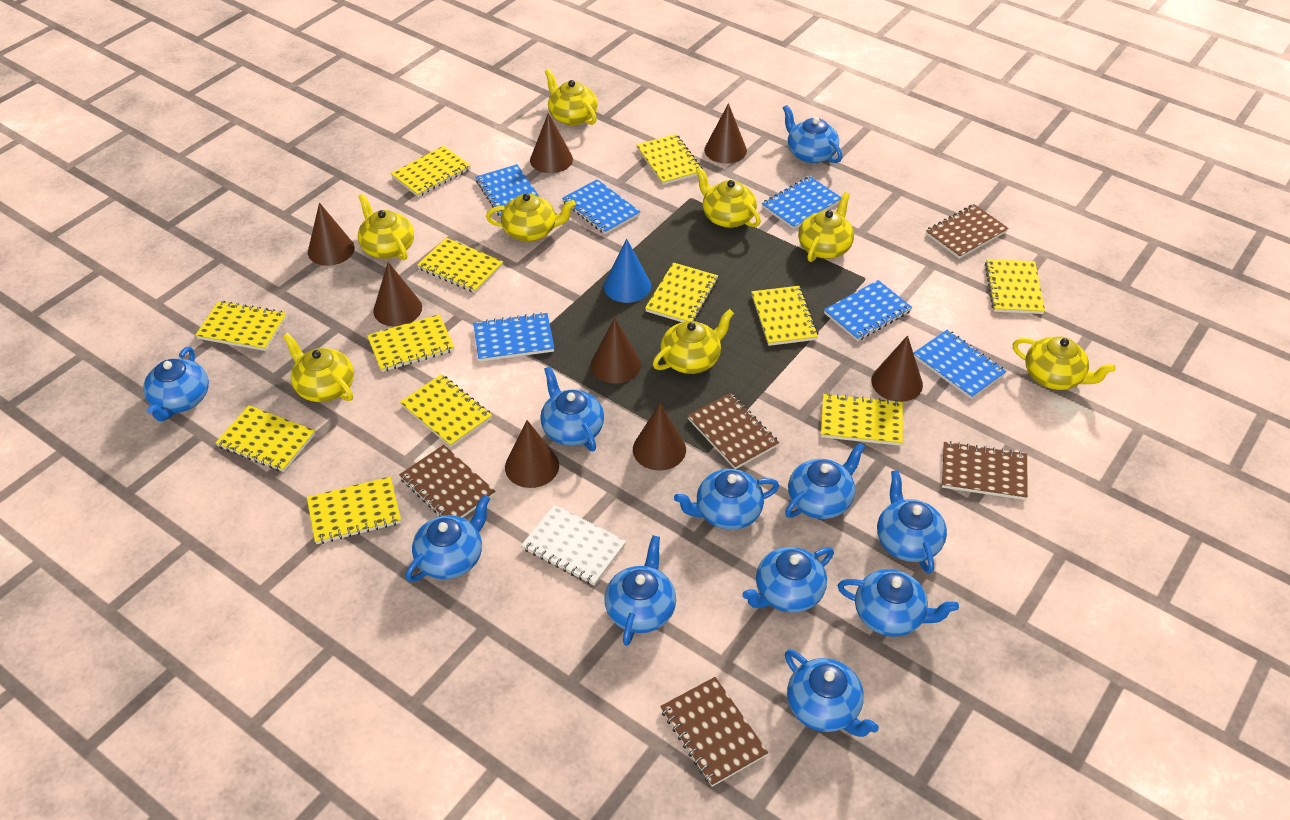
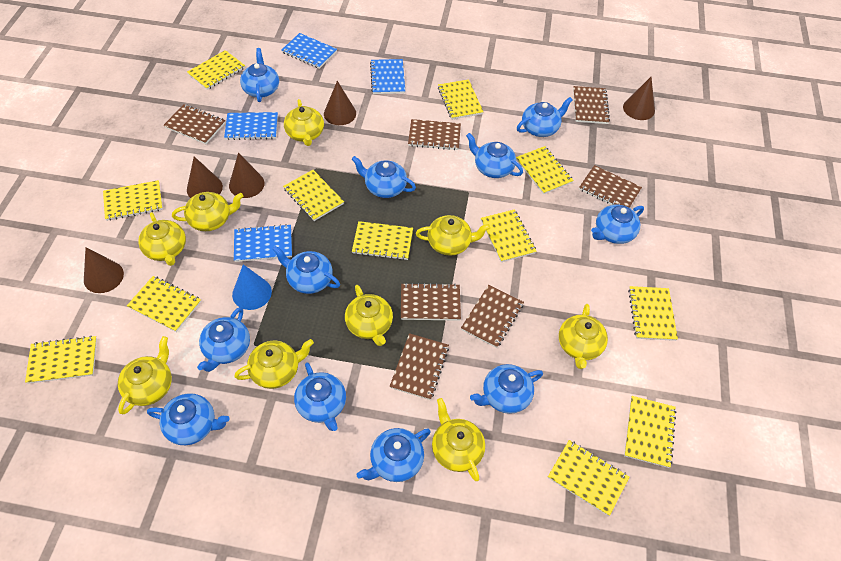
blue notebook: [473,312,555,362] [476,164,540,217] [562,179,641,234] [762,176,842,229] [824,280,913,341] [914,330,1006,399] = 6 -> [224,112,278,140] [234,224,292,262] [282,33,337,69] [370,59,405,94] = 4
brown cone: [308,203,355,266] [373,262,422,326] [505,420,559,488] [530,113,573,173] [591,318,641,384] [633,403,686,470] [704,103,747,164] [871,335,923,402] = 8 -> [84,247,124,293] [187,156,223,198] [229,152,265,198] [324,81,356,125] [623,77,655,120] = 5
brown notebook: [399,445,496,518] [660,677,768,787] [687,393,779,469] [926,204,1009,259] [942,441,1028,500] = 5 -> [163,104,226,144] [390,333,449,400] [401,283,461,321] [408,119,461,150] [461,285,524,348] [573,86,610,124] [579,165,642,208] = 7
white notebook: [521,505,626,586] = 1 -> none = 0
yellow teapot: [283,333,354,402] [358,194,414,260] [486,193,576,241] [545,69,598,125] [653,309,734,374] [696,167,761,228] [798,192,854,262] [1013,336,1116,390] = 8 -> [118,336,172,414] [138,212,186,266] [172,192,244,231] [234,339,314,389] [284,99,324,146] [345,285,393,346] [416,215,490,256] [432,398,485,481] [559,304,608,369] = 9

